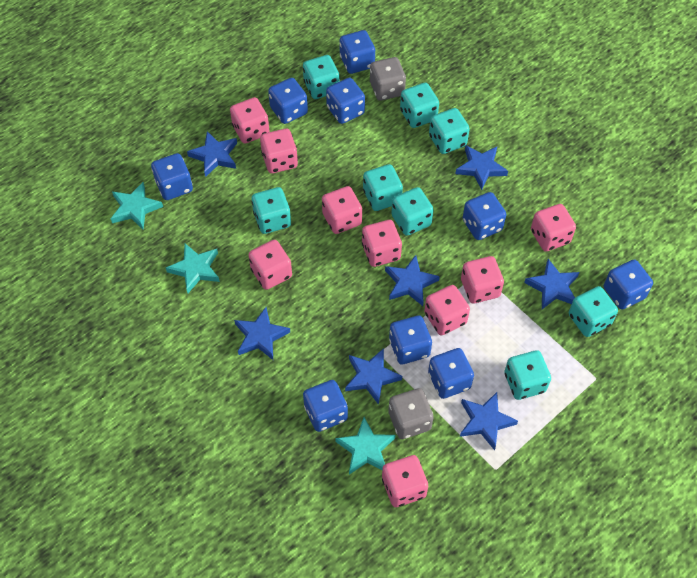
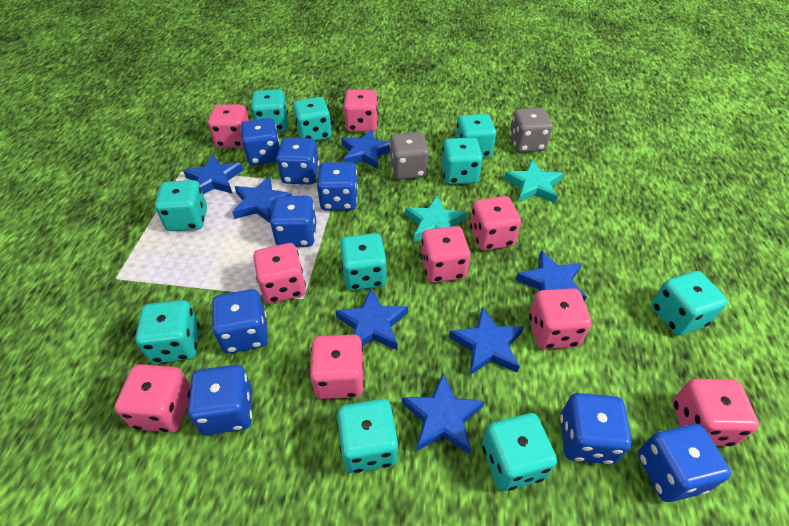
blue dice: [151,153,193,200] [268,78,308,124] [303,380,348,432] [326,78,365,124] [340,30,375,74] [389,315,432,365] [428,348,474,399] [463,192,506,240] [604,260,653,309] = 9 -> [188,365,252,435] [212,289,268,354] [240,118,280,166] [270,196,316,247] [276,138,319,184] [317,162,358,210] [560,393,632,465] [638,424,731,502] = 8
turquoise dice: [252,187,291,234] [303,55,339,99] [363,164,403,211] [391,187,434,236] [400,82,439,128] [429,108,470,154] [504,350,551,400] [569,286,618,337] = 8 -> [135,300,200,363] [155,180,207,231] [251,89,288,132] [293,97,332,141] [337,399,399,473] [340,233,387,291] [441,137,483,185] [456,114,496,158] [482,413,557,491] [651,271,728,335] = 10
turquoise star: [111,182,163,229] [166,244,220,293] [335,417,396,474] = 3 -> [405,195,467,242] [504,160,563,203] = 2

